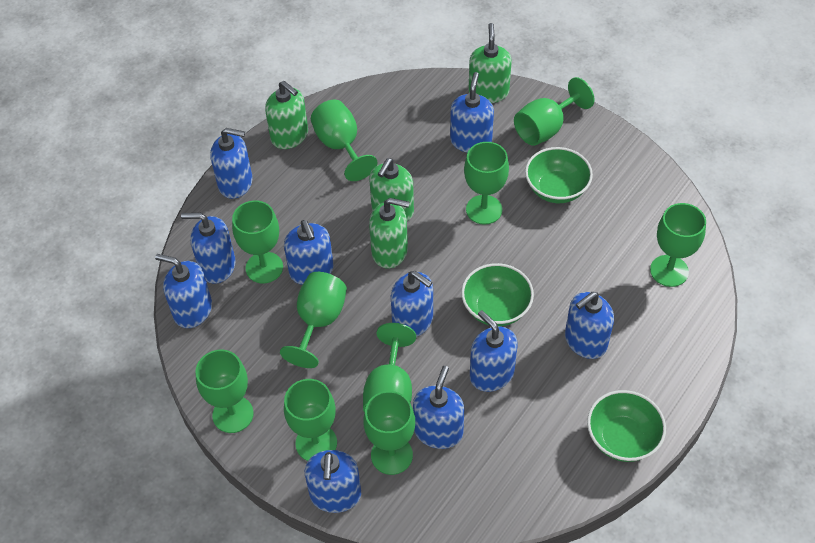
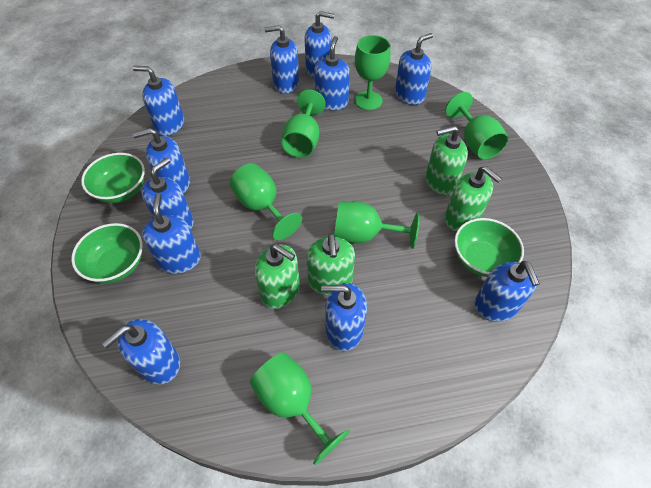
blue soap dispenser: [155,254,212,328] [181,213,236,284] [210,128,253,199] [284,220,333,285] [305,450,361,513] [391,271,433,337] [413,366,464,449] [450,72,494,153] [470,310,518,392] [565,292,614,359] = 10 -> [102,319,180,384] [132,128,190,193] [133,66,184,136] [141,157,194,229] [142,193,201,274] [264,25,299,93] [305,11,334,78] [314,36,350,110] [321,283,367,351] [395,33,433,105] [474,261,540,322] = 11
green goblet: [195,349,254,433] [232,200,283,283] [280,272,347,368] [284,379,337,461] [311,100,377,181] [363,323,416,413] [363,391,415,475] [464,142,509,225] [514,77,594,146] [650,203,706,287] = 10 -> [230,163,302,240] [250,352,350,465] [281,90,326,158] [334,201,420,249] [355,35,391,110] [445,92,508,159] = 6

